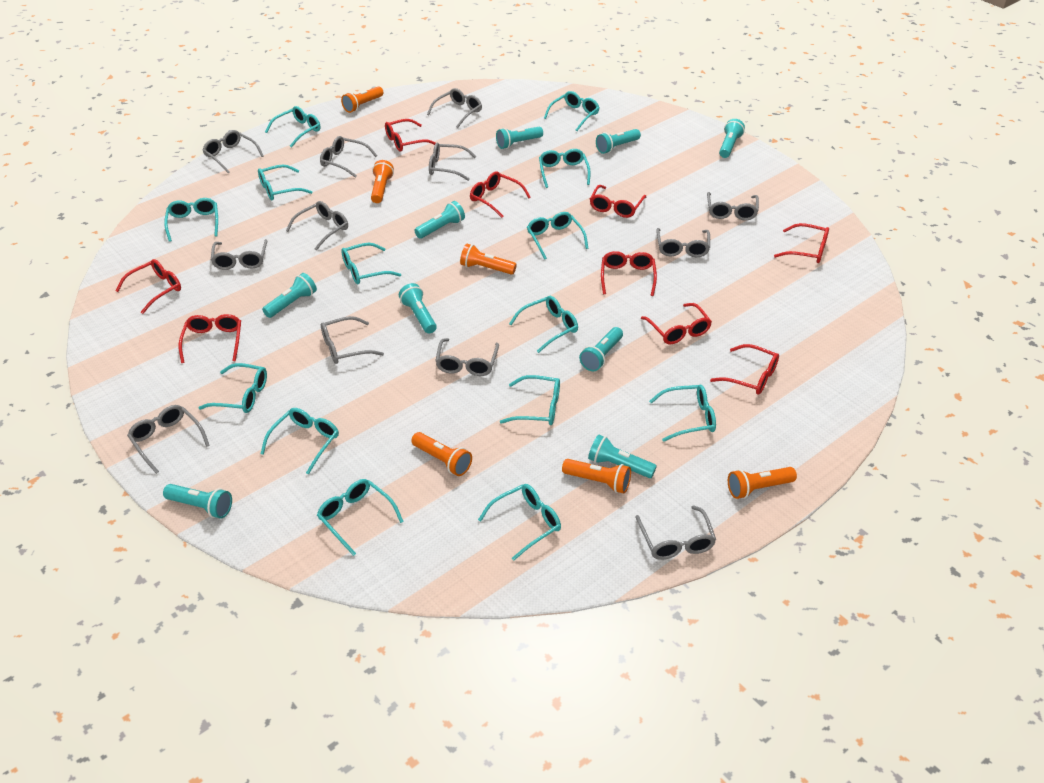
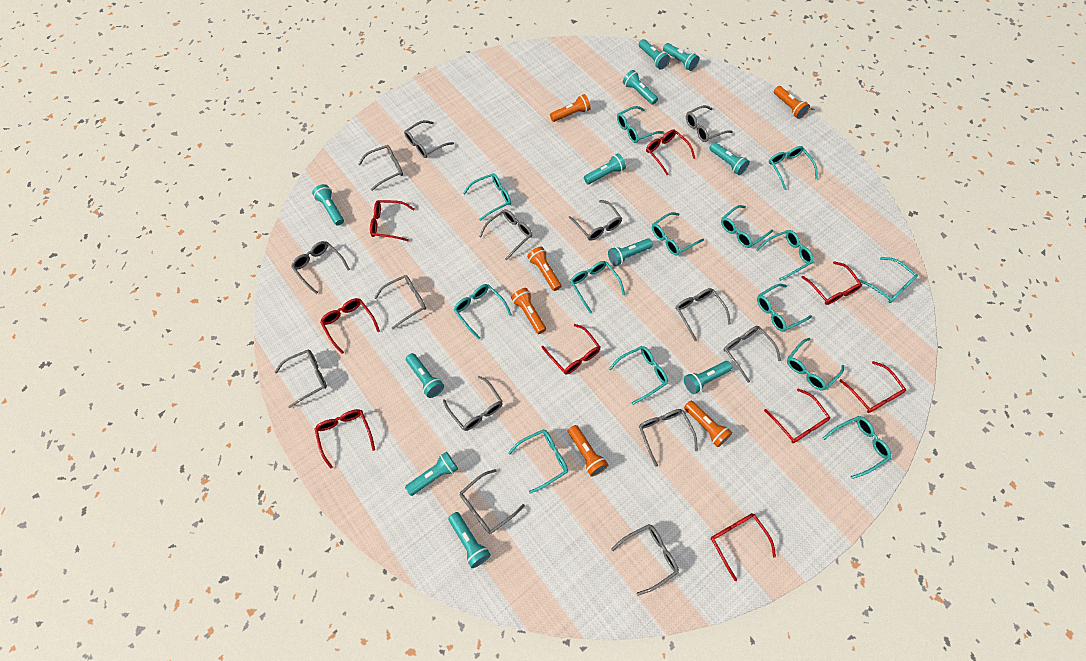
grey glasses: [127,405,210,474] [202,130,264,174] [211,239,268,270] [286,201,348,251] [320,136,377,178] [321,316,384,364] [427,88,482,128] [429,142,477,181] [436,338,499,376] [635,505,716,560] [656,228,710,257] [707,192,759,221] = 12 -> [275,350,327,408] [291,241,350,294] [358,145,403,191] [374,275,426,329] [404,120,454,158] [443,376,503,431] [460,469,525,534] [479,209,532,261] [569,200,622,241] [611,524,679,596] [639,409,698,467] [675,288,731,341] [686,105,733,142] [723,326,781,383] = 14
turquoise flashlight: [163,484,232,519] [262,273,317,318] [399,283,437,333] [414,201,465,239] [496,127,543,149] [579,327,623,371] [588,434,657,478] [596,129,641,154] [719,119,745,158] = 9 -> [312,184,344,225] [405,452,458,496] [406,353,444,398] [448,512,491,568] [584,153,626,184] [608,238,653,266] [623,70,658,105] [639,39,670,70] [663,43,699,71] [684,361,732,394] [710,142,750,175] = 11

